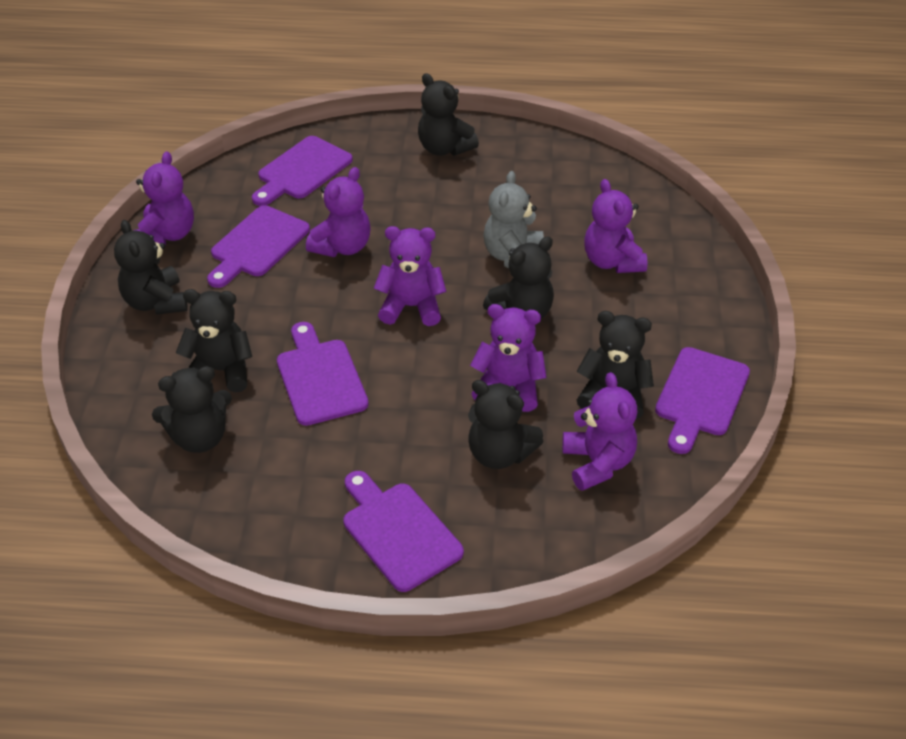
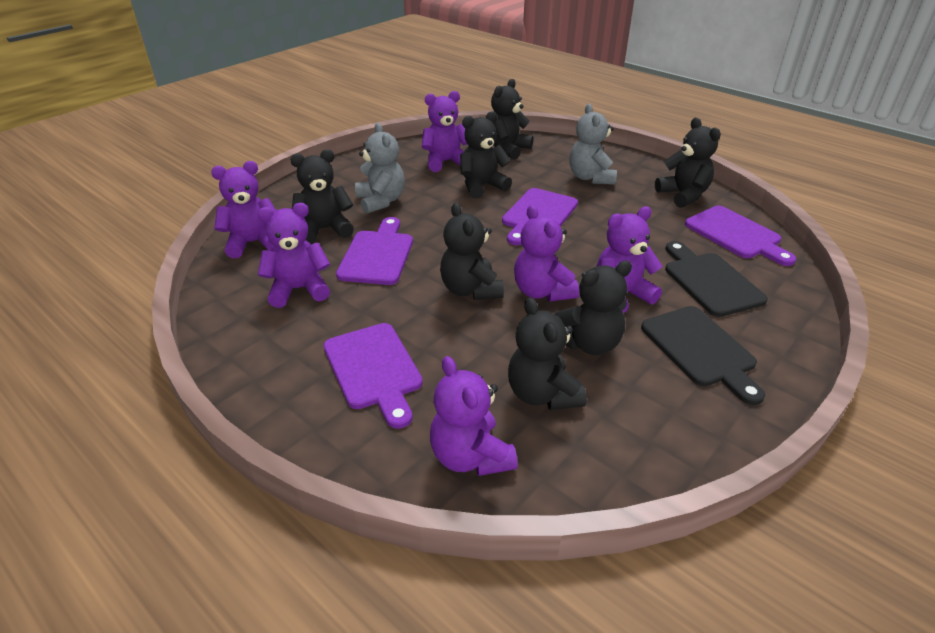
black cutting board: none = 0 -> [641,306,765,405] [665,241,768,317] = 2
grey teddy bear: [483,171,544,268] = 1 -> [355,123,405,214] [569,104,617,185] = 2
purple cutting board: [207,205,310,288] [252,136,353,206] [277,322,369,426] [343,471,464,592] [655,347,750,454] = 5 -> [323,323,423,429] [336,217,413,285] [502,188,578,245] [685,206,796,266] = 4

